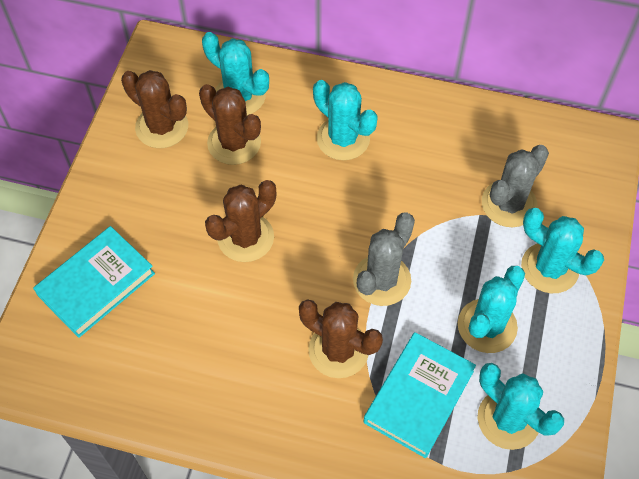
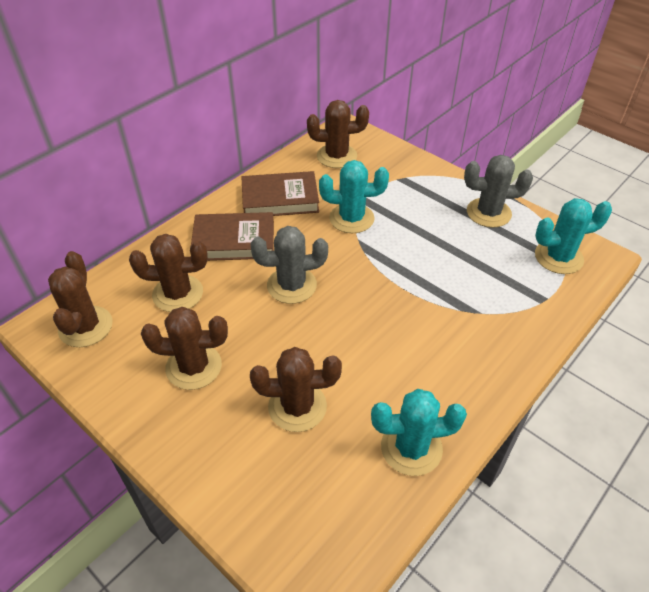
brown book: none = 0 -> [191,212,274,261] [242,171,319,216] = 2
brown cactus: [121,70,188,148] [199,84,261,165] [205,180,276,262] [299,299,383,378] = 4 -> [48,251,113,347] [129,234,208,312] [141,307,228,390] [250,347,342,432] [307,100,369,168] = 5
turquoise book: [33,226,155,338] [364,332,476,458] = 2 -> none = 0
turquoise cactus: [202,32,269,115] [313,80,378,160] [458,266,525,353] [478,363,564,450] [521,208,604,293] = 5 -> [319,160,389,233] [371,389,467,476] [535,198,612,274] = 3

